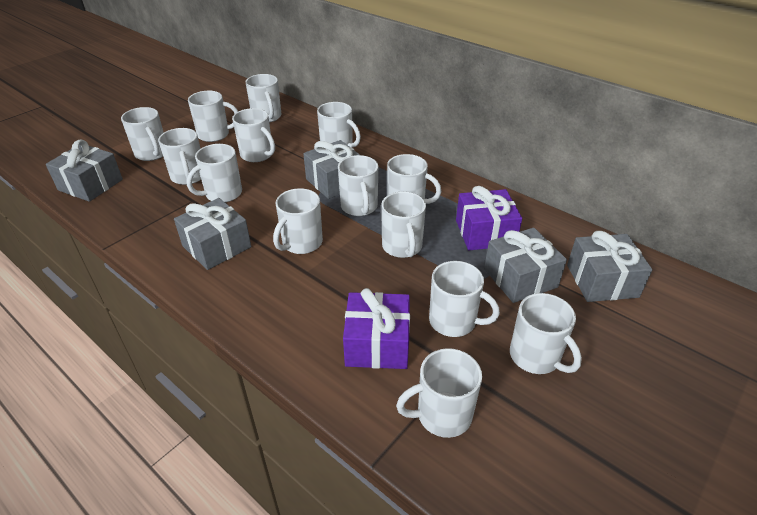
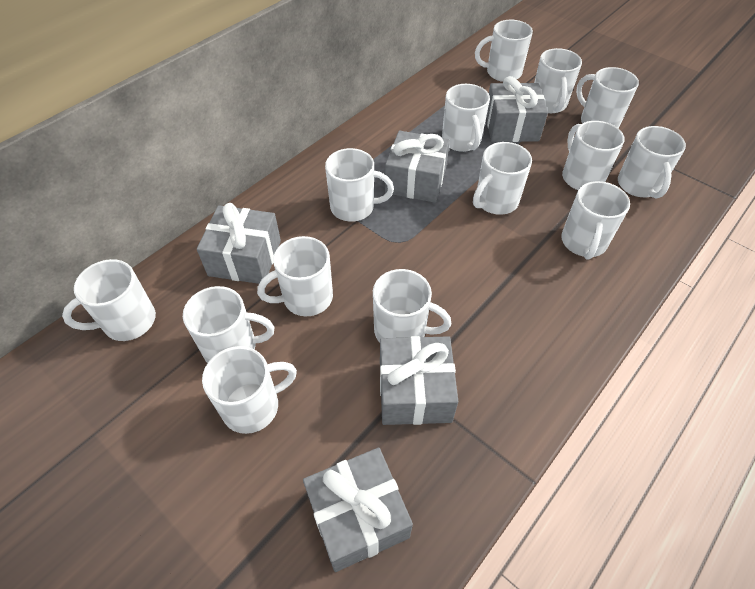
purple gift: [343,288,410,369] [456,186,522,250] = 2 -> none = 0

